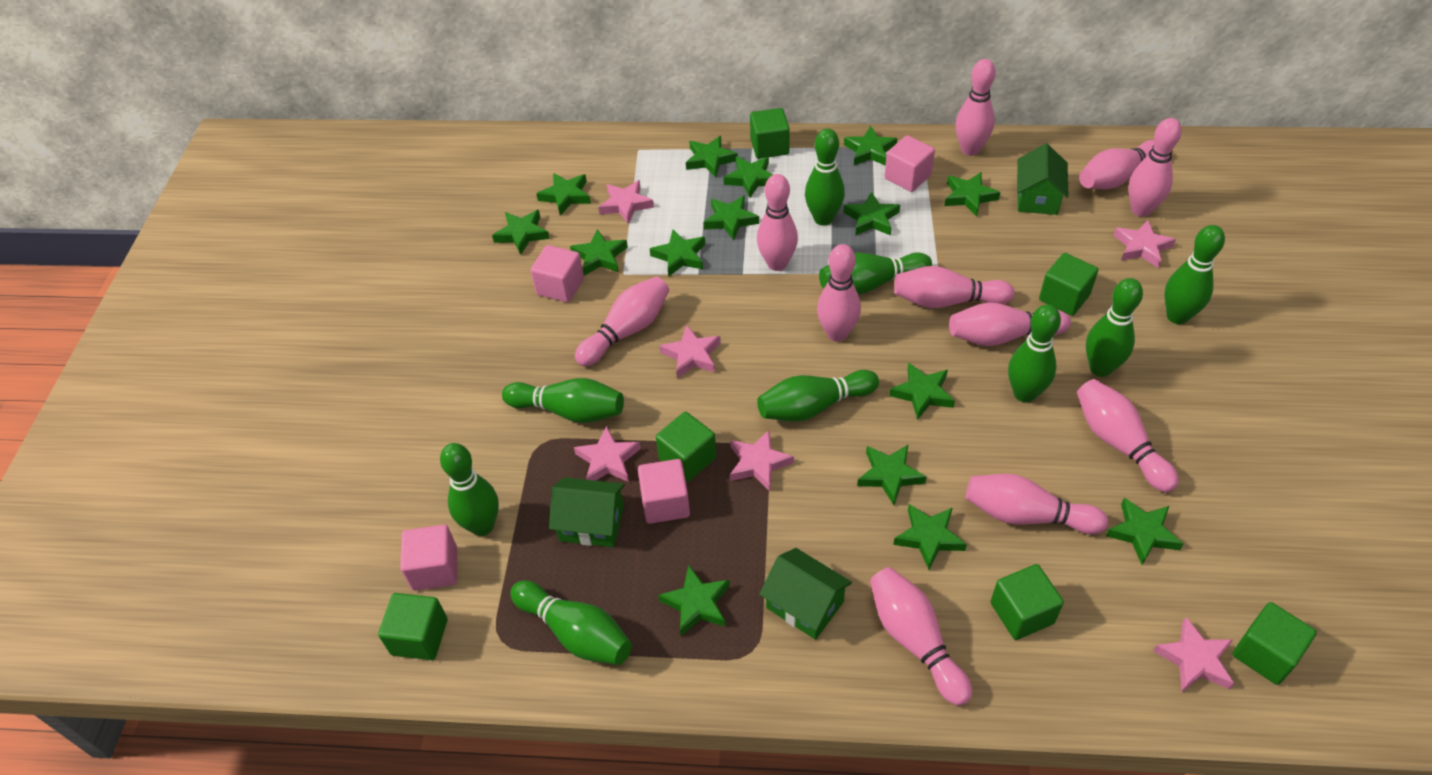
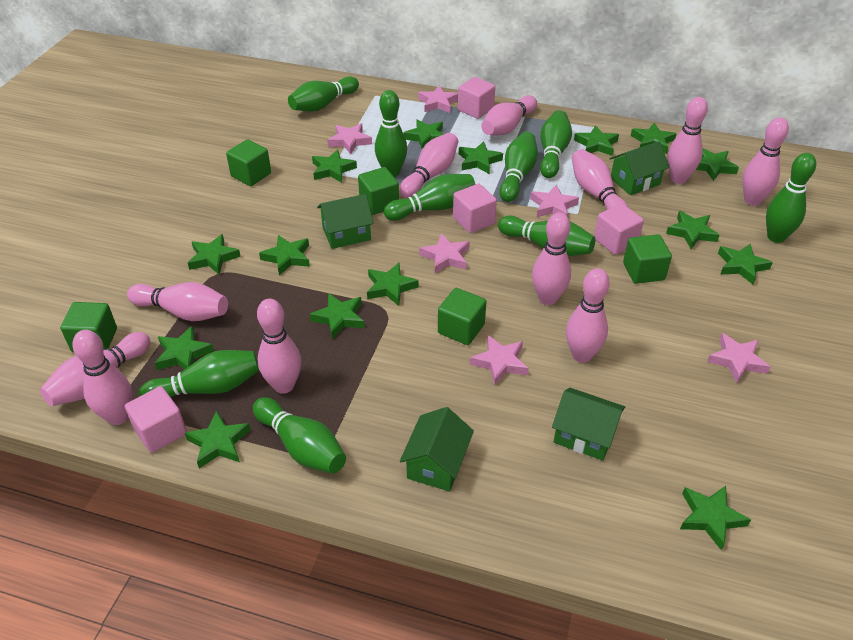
green cube: [378,593,447,660] [656,412,717,482] [750,108,790,159] [990,564,1064,640] [1039,253,1098,316] [1232,602,1317,685] = 6 -> [60,302,117,352] [226,139,271,186] [358,167,399,215] [438,288,487,345] [623,234,672,284] = 5
green house: [549,477,625,547] [759,548,852,640] [1017,144,1069,215] = 3 -> [317,194,374,249] [400,407,474,492] [552,388,625,461] [610,141,670,195] = 4

